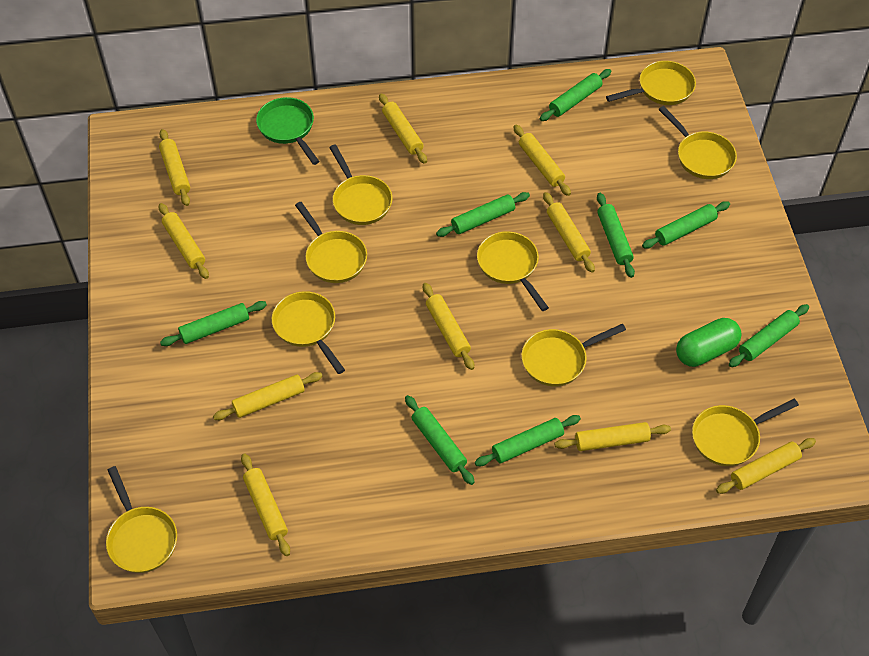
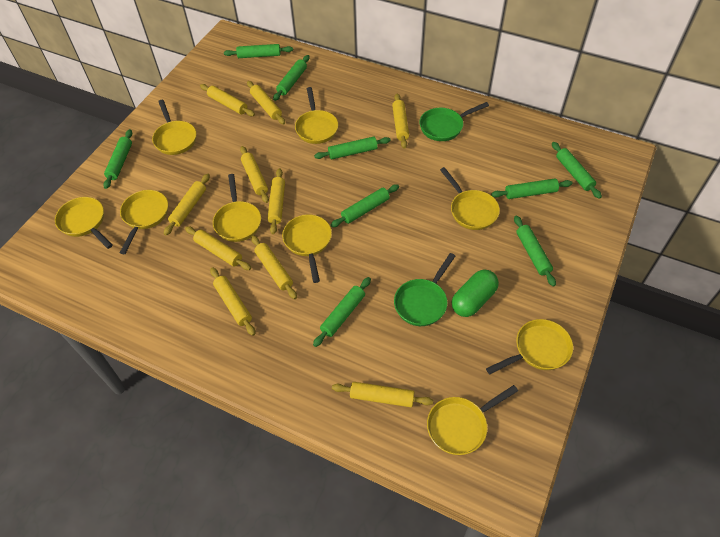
green pan: [256,97,319,165] = 1 -> [394,253,455,326] [419,102,489,141] = 2
green rolling pin: [160,301,267,346] [405,395,475,485] [436,192,530,237] [475,415,581,466] [540,69,611,121] [597,193,635,278] [642,201,730,249] [729,304,809,367] = 8 -> [103,129,132,189] [224,44,293,58] [273,55,309,101] [313,277,371,347] [314,136,391,159] [331,184,399,227] [491,179,573,199] [514,216,556,287] [552,142,602,199] = 9

